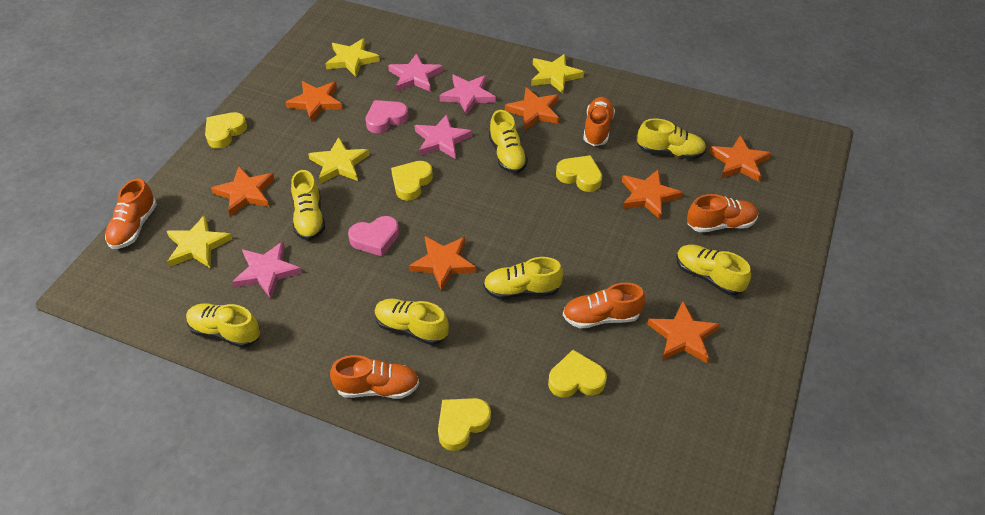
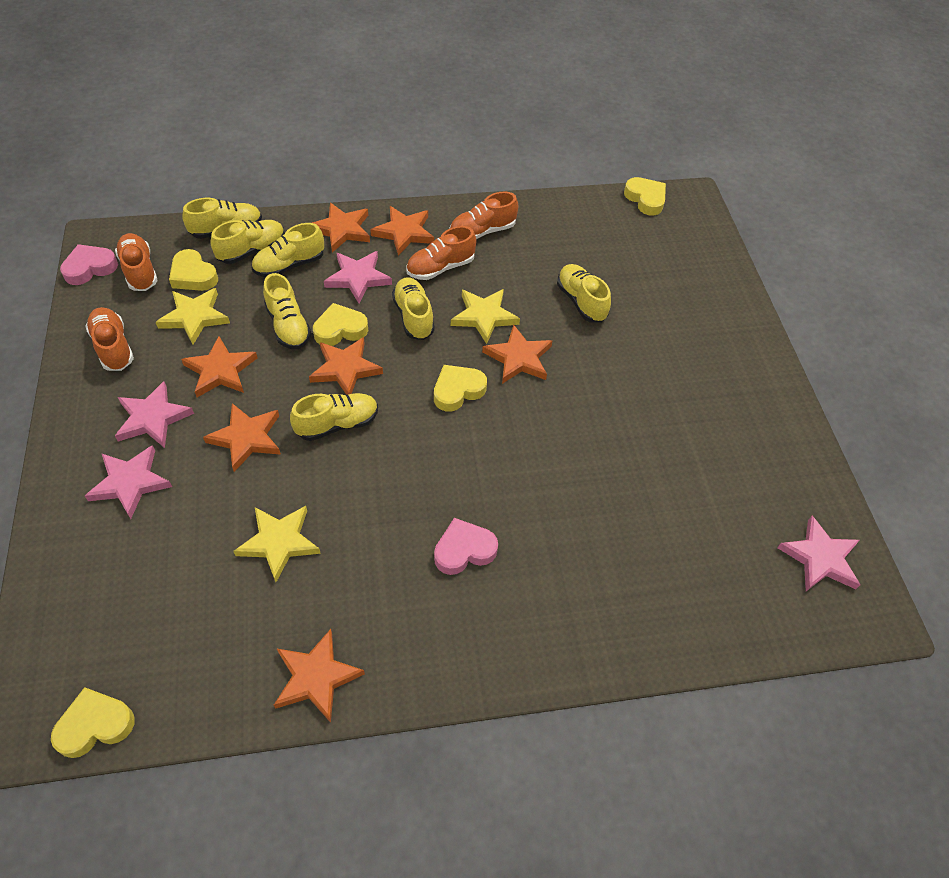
orange shoe: [105,178,157,249] [330,355,419,399] [563,283,645,329] [583,97,615,146] [687,194,758,233] = 5 -> [86,307,134,371] [115,233,158,291] [406,226,476,280] [450,192,518,239] = 4
yellow star: [167,215,232,268] [308,137,369,184] [325,38,380,77] [531,54,584,94] = 4 -> [156,288,230,344] [233,506,321,582] [451,289,520,344] = 3

